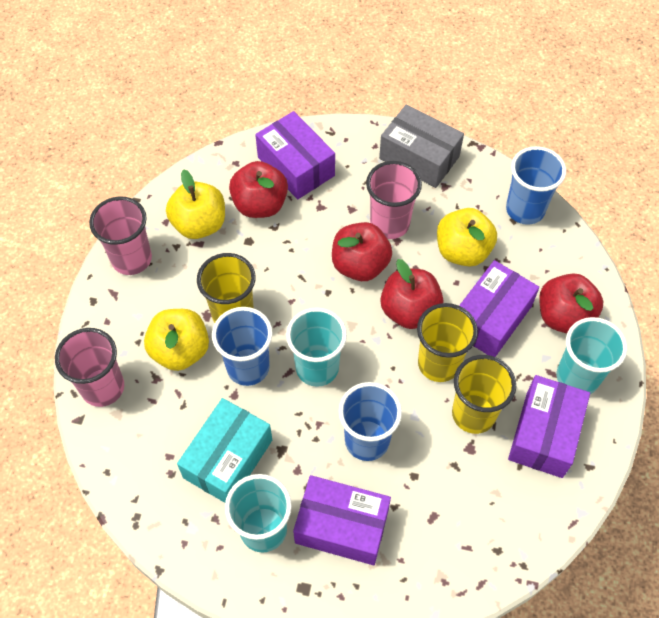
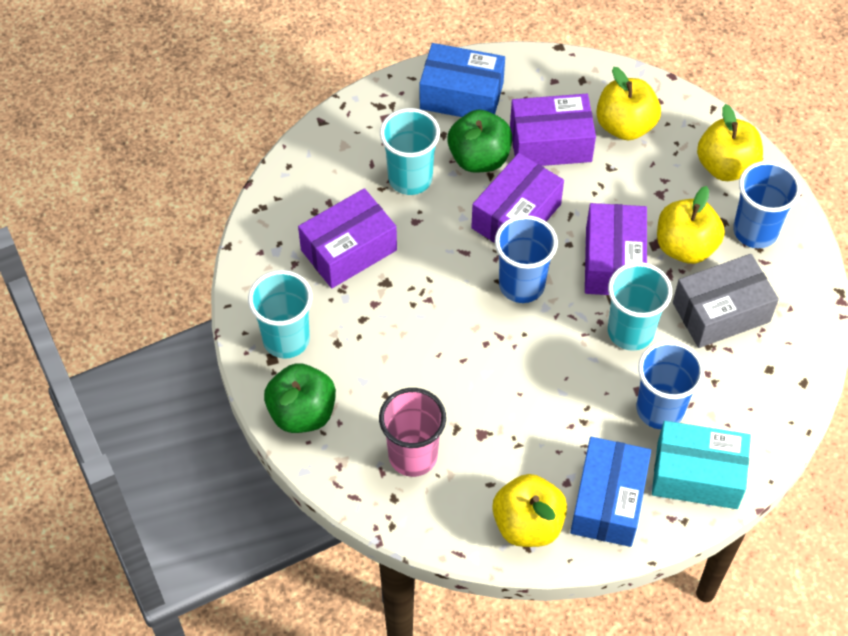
blue box: none = 0 -> [420,43,505,117] [570,437,651,547] = 2
green apple: none = 0 -> [264,363,336,433] [447,110,512,173] = 2
pink cup: [55,328,124,407] [89,197,152,275] [366,161,422,239] = 3 -> [379,388,446,477] = 1
red apple: [229,161,288,218] [332,222,392,281] [380,259,443,329] [539,273,603,333] = 4 -> none = 0
yellow apple: [144,309,209,371] [166,169,225,239] [437,208,497,267] = 3 -> [492,474,567,547] [596,67,661,141] [657,186,725,264] [697,104,763,181] = 4
yellow cup: [197,253,256,323] [417,303,478,382] [452,355,516,434] = 3 -> none = 0

